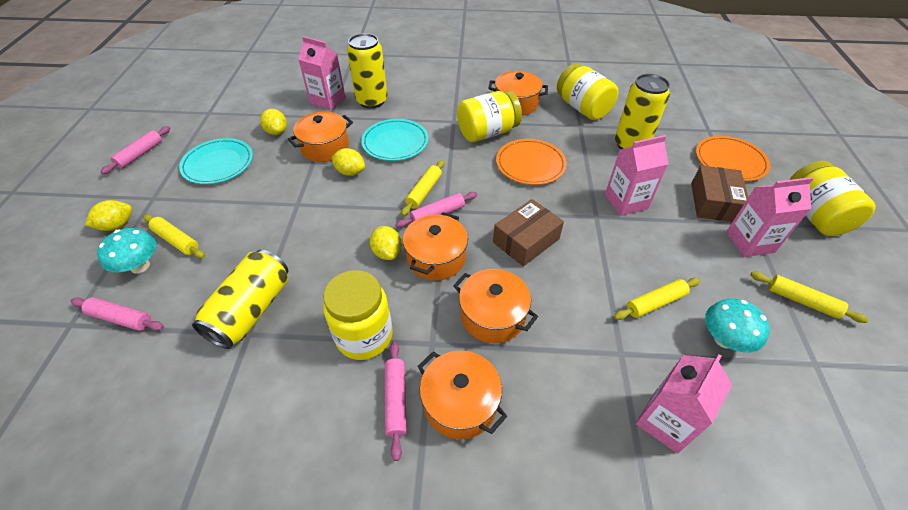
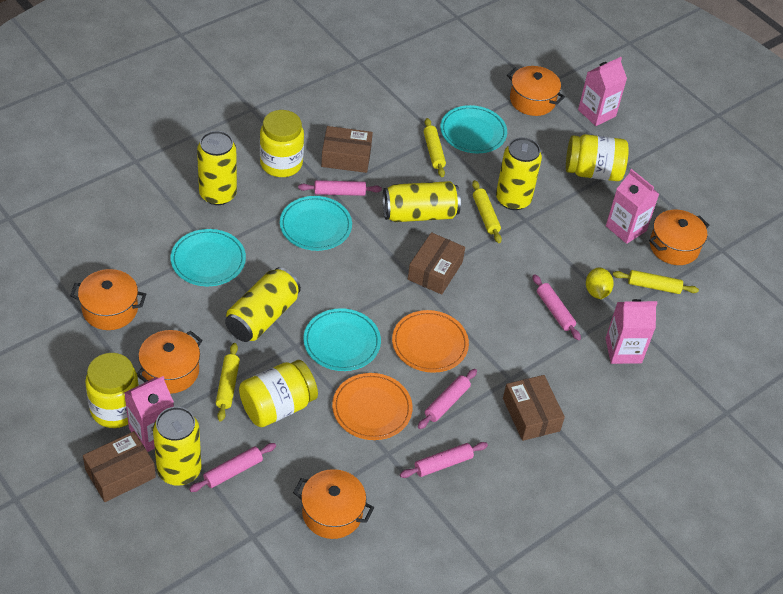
brown box: [493,199,564,267] [691,166,748,222] = 2 -> [83,431,156,502] [321,126,373,173] [408,232,465,295] [503,375,565,441] = 4
pink rolling pin: [71,297,164,331] [101,126,170,174] [385,341,407,461] [396,192,477,228] = 4 -> [189,443,276,492] [298,180,382,196] [400,442,488,478] [418,369,477,429] [532,274,581,340] = 5
turquoise mushroom: [97,228,156,274] [705,298,770,353] = 2 -> none = 0
turquoise plate: [179,138,253,184] [361,119,428,161] = 2 -> [171,229,246,286] [280,196,352,251] [303,308,381,371] [440,105,507,153] = 4
yellow can: [192,250,288,349] [347,33,388,108] [615,74,670,149] = 3 -> [153,407,201,486] [197,131,237,205] [225,267,301,342] [383,181,461,222] [496,137,542,210] = 5
yellow lemon: [85,200,132,231] [260,109,287,135] [331,148,365,176] [370,226,402,260] = 4 -> [586,267,614,299] = 1

